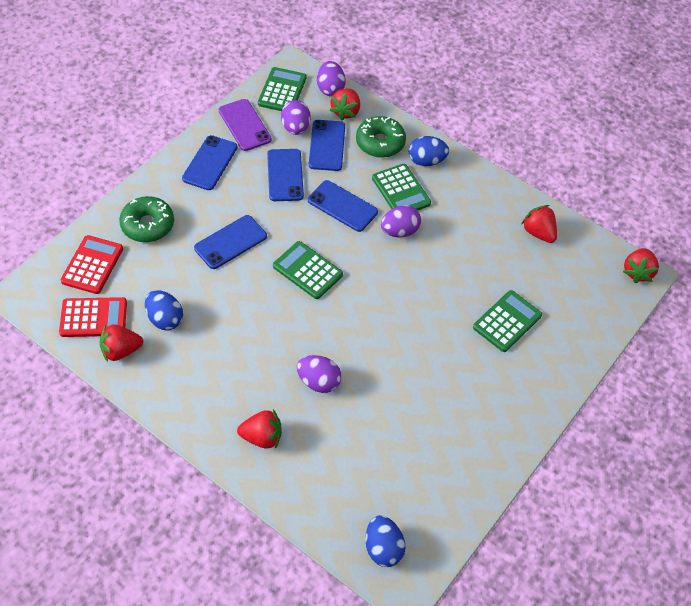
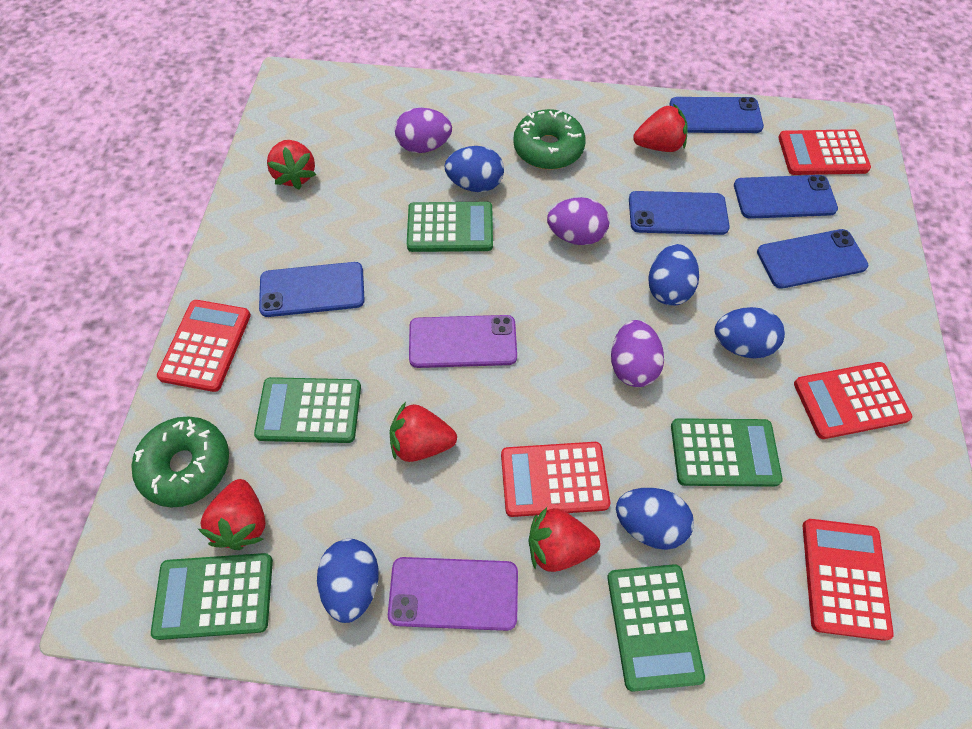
blue egg: [145,290,183,330] [365,515,405,567] [409,136,449,166] = 3 -> [317,539,379,623] [444,146,504,192] [616,488,694,550] [648,244,699,306] [714,307,785,359] = 5
green calculator: [258,67,306,111] [273,241,343,299] [372,164,431,210] [473,290,542,352] = 4 -> [151,553,273,640] [254,377,361,443] [407,202,493,252] [607,564,705,692] [671,418,783,487] = 5
purple egg: [281,100,311,135] [297,355,341,393] [317,61,346,96] [381,205,421,238] = 4 -> [395,108,452,153] [547,197,610,245] [611,320,664,387] = 3
purple phone: [219,99,272,151] = 1 -> [388,557,518,631] [409,315,517,368] = 2
red calculator: [59,297,127,337] [61,235,123,294] = 2 -> [157,300,251,392] [501,442,610,517] [778,129,871,175] [794,362,912,439] [803,519,894,641] = 5

